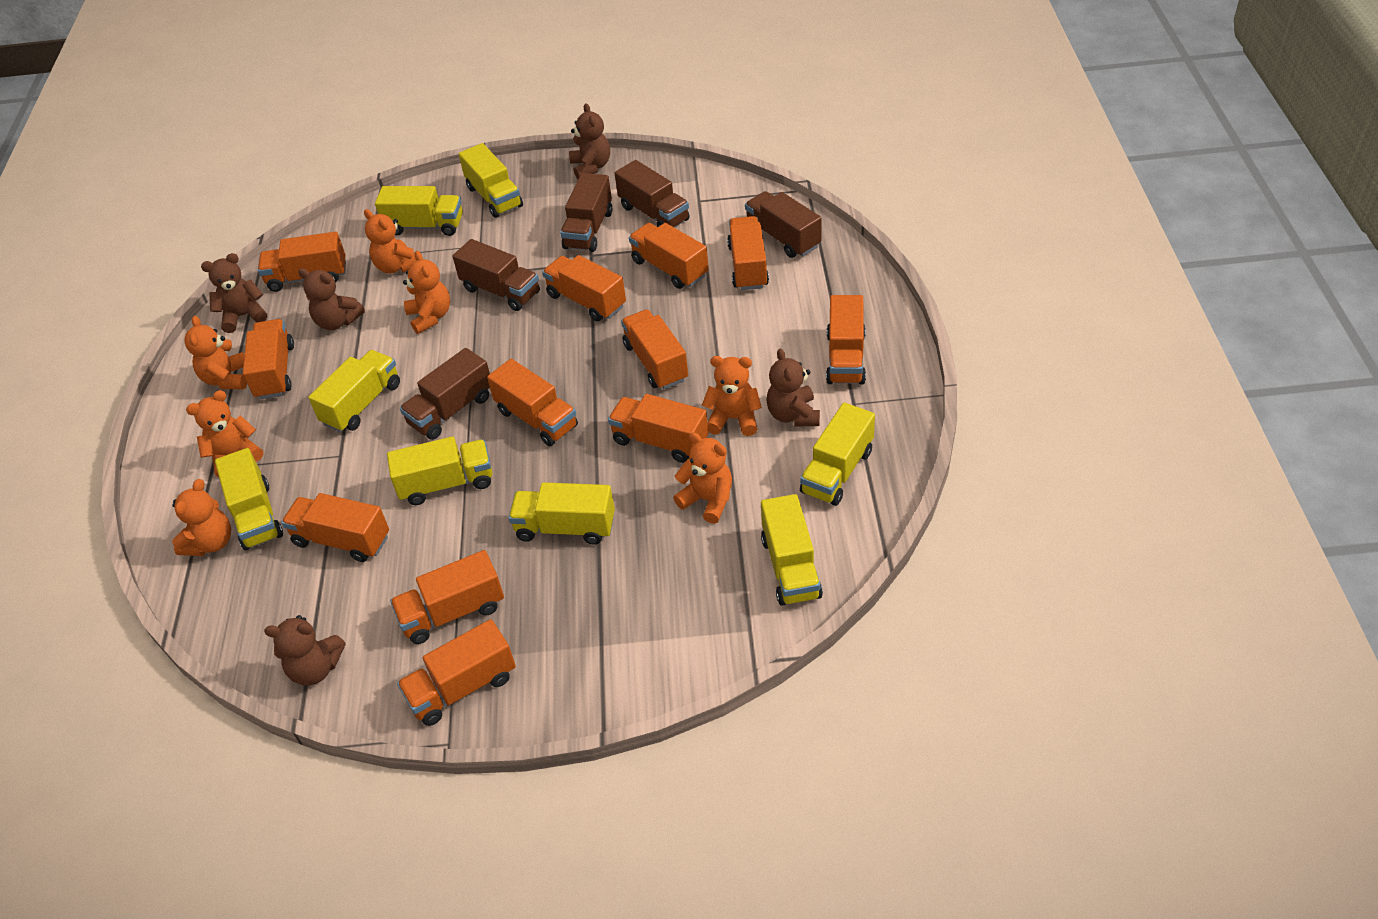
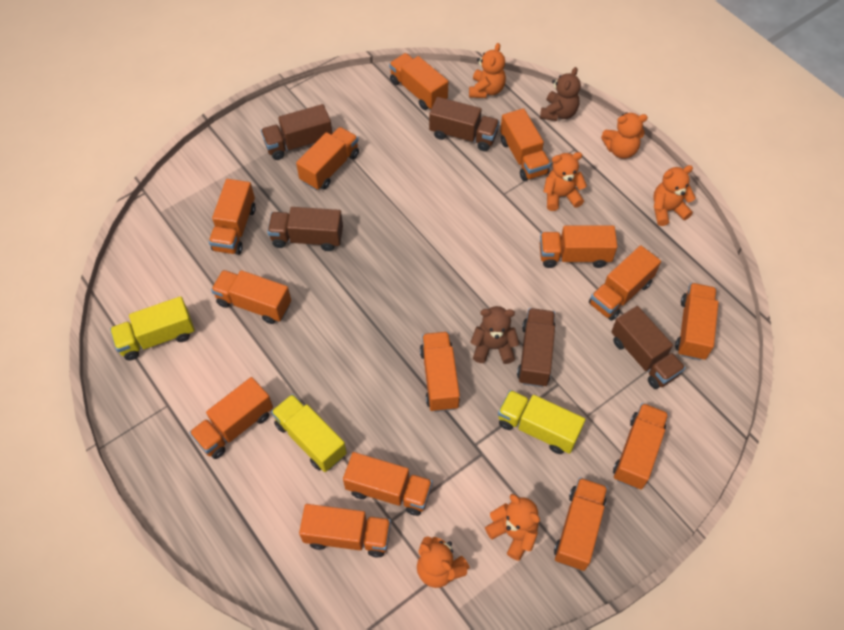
brown teddy bear: [201,253,267,333] [264,615,346,686] [298,268,365,330] [569,103,610,179] [766,349,820,427] = 5 -> [471,306,519,364] [540,67,581,121] = 2
orange teddy bear: [172,479,231,556] [184,316,247,389] [186,390,263,477] [364,209,417,273] [403,251,450,334] [673,432,732,524] [702,356,762,436] = 7 -> [417,536,470,588] [469,43,506,98] [485,494,540,561] [543,152,587,211] [601,112,648,159] [653,165,696,226] = 6
orange truck: [243,319,294,399] [258,232,346,292] [281,493,389,562] [390,550,504,644] [397,619,516,726] [487,359,578,446] [542,255,626,321] [608,394,708,463] [621,309,688,389] [629,223,709,289] [727,216,769,290] [826,295,866,385] = 12 -> [189,377,273,459] [209,179,256,255] [211,270,291,324] [296,127,359,190] [299,504,391,558] [343,452,432,516] [389,53,449,110] [420,332,460,412] [500,108,551,181] [540,225,617,268] [554,478,608,571] [589,245,661,321] [613,403,669,490] [675,283,719,360] = 14
yellow truck: [215,448,283,550] [308,350,400,432] [375,186,463,236] [387,436,492,505] [459,143,523,218] [508,482,615,545] [761,494,823,606] [800,402,875,506] = 8 -> [110,296,195,360] [271,394,347,472] [498,390,585,454] = 3

